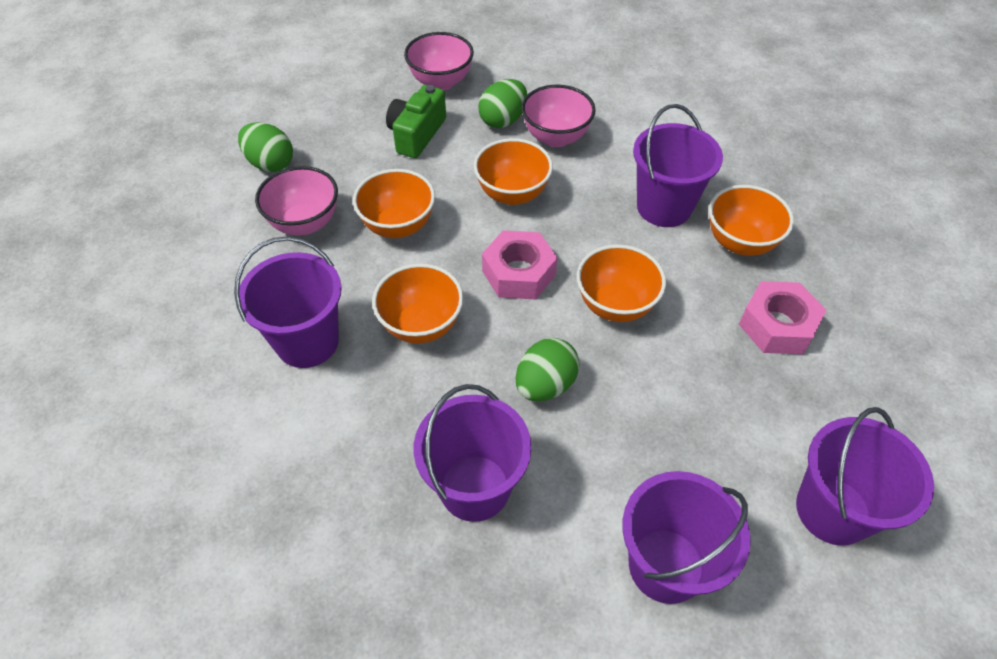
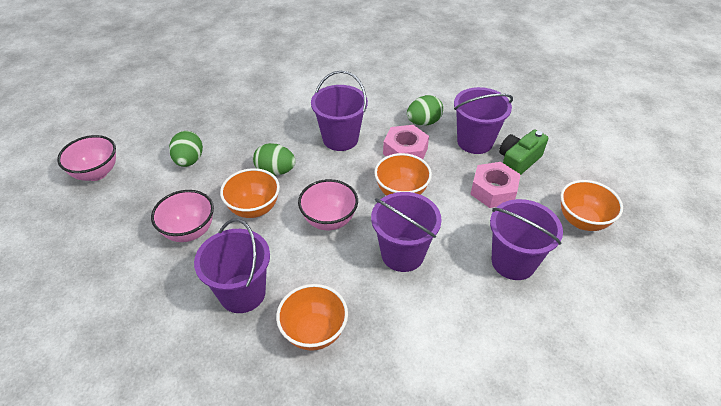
orange bowl: [353,169,435,238] [372,264,463,344] [474,138,553,205] [577,244,666,322] [709,185,794,256] = 5 -> [220,168,280,218] [276,284,348,351] [374,153,432,196] [560,180,623,231] = 4

